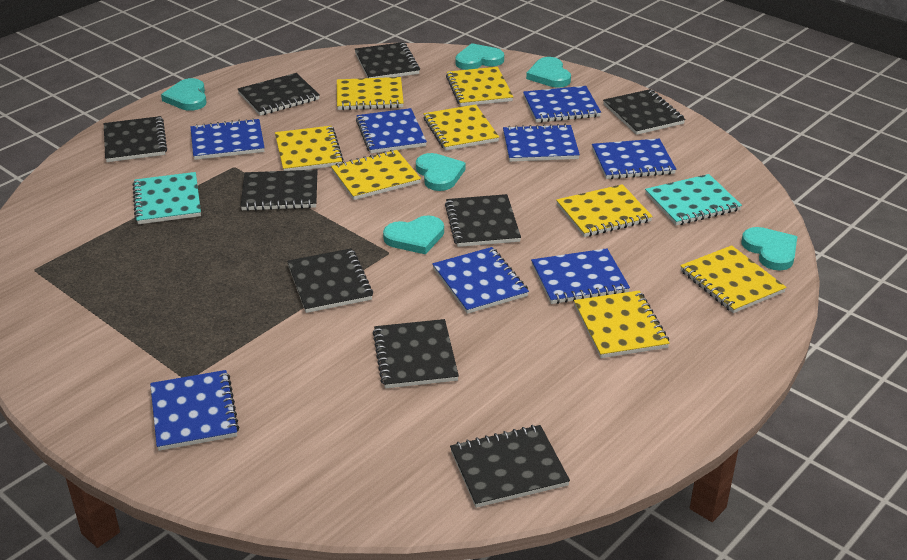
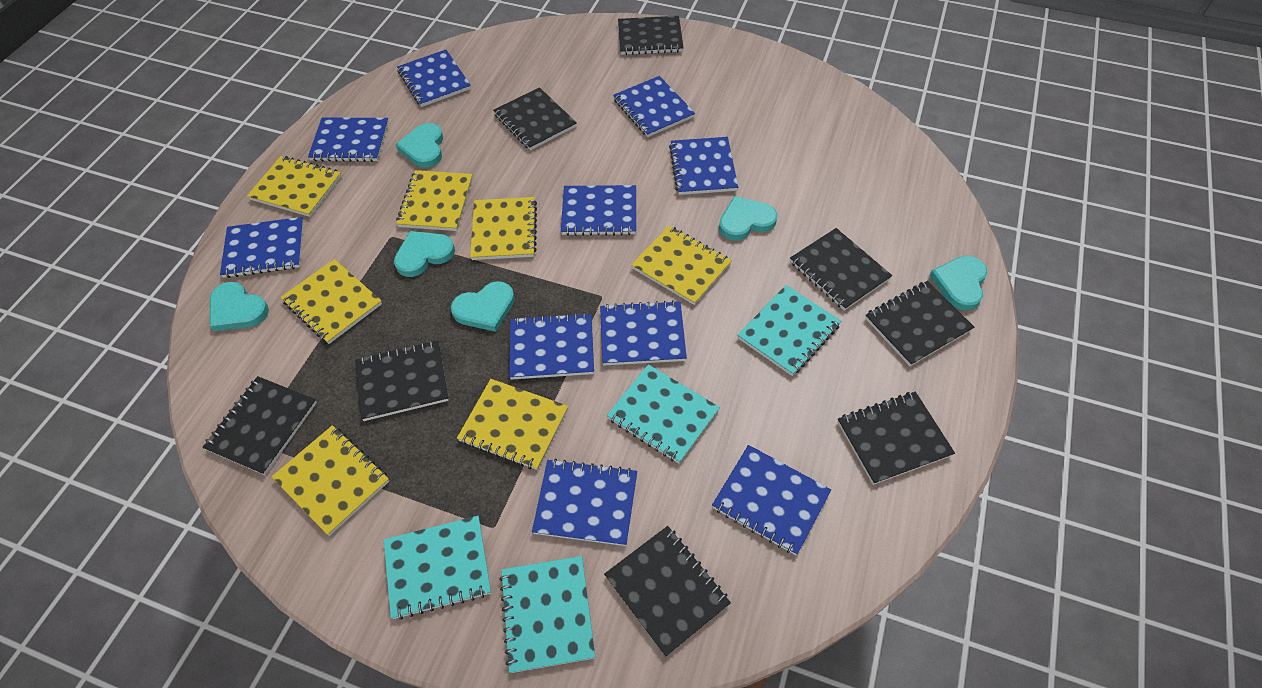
black notebook: [104,116,167,162] [238,73,320,116] [241,170,317,211] [287,248,373,313] [355,42,420,78] [373,319,459,388] [445,194,521,247] [450,425,570,508] [603,89,685,135] = 9 -> [202,376,317,475] [355,340,449,421] [493,87,577,150] [604,526,731,657] [618,16,683,55] [790,228,892,311] [837,392,955,485] [865,281,975,366] = 8
blue notebook: [150,370,239,451] [191,118,265,160] [356,108,427,154] [432,247,529,314] [503,124,580,162] [523,86,601,123] [531,248,630,304] [592,139,676,179] = 8 -> [220,217,304,278] [308,117,389,162] [397,50,471,107] [509,313,594,380] [532,459,637,546] [561,185,636,236] [600,300,687,365] [613,76,695,137] [669,137,738,195] [712,445,831,555] = 10
turquoise notebook: [133,172,201,224] [645,174,742,226] = 2 -> [384,516,491,620] [499,556,595,673] [607,364,720,464] [737,285,841,376] = 4
yellow notebook: [275,126,344,171] [331,150,421,200] [337,77,404,110] [424,104,499,151] [446,67,513,106] [556,184,653,237] [574,290,670,358] [680,245,787,313] = 8 -> [247,156,342,217] [272,425,389,536] [281,259,382,344] [396,170,473,231] [457,379,568,470] [470,197,537,260] [631,226,732,305] = 7

